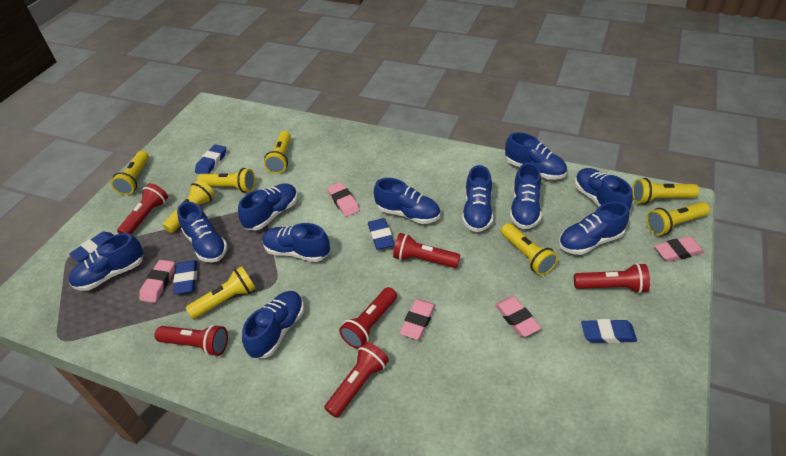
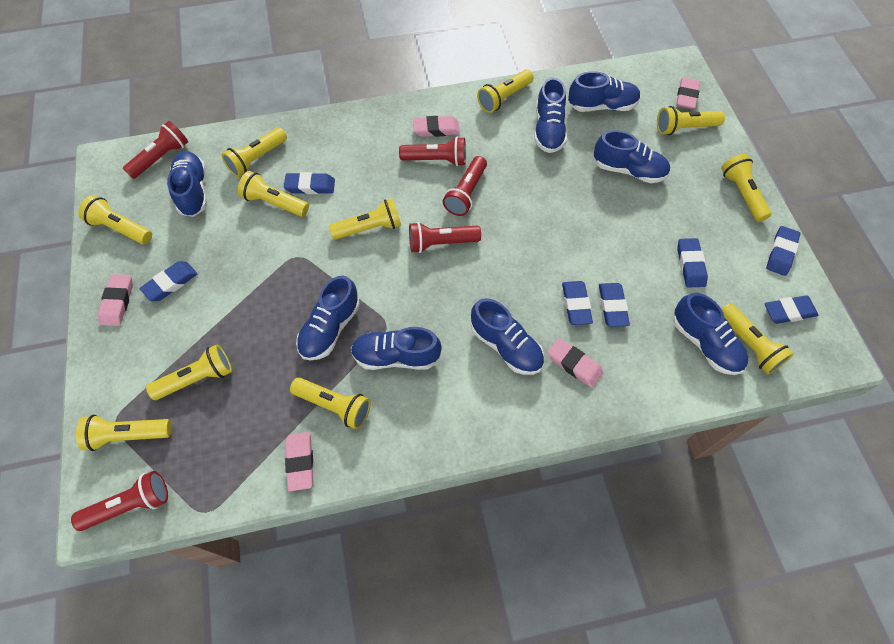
blue eraser: [69,232,114,262] [173,260,197,294] [195,144,226,174] [368,218,395,250] [581,319,637,343] = 5 -> [139,261,198,301] [284,172,335,194] [562,281,593,325] [599,283,630,327] [677,238,708,287] [765,295,818,324] [766,226,800,276] = 7
blue shoe: [69,233,144,291] [177,202,228,262] [238,183,298,231] [242,291,304,359] [262,223,330,262] [374,178,440,224] [462,165,493,232] [505,132,567,180] [510,162,541,229] [559,201,629,255] [575,168,633,210] = 11 -> [167,151,207,217] [296,275,360,360] [351,327,442,370] [471,298,544,375] [534,77,567,153] [568,71,641,112] [594,130,670,183] [673,293,748,375] = 8
red flashlight: [117,183,168,234] [154,324,228,356] [324,342,389,418] [339,287,397,349] [393,233,460,268] [574,263,650,293] = 6 -> [71,471,168,531] [123,121,188,179] [399,137,466,166] [409,222,481,253] [443,156,487,216] = 5
yellow flashlight: [111,151,149,195] [163,180,215,233] [186,266,256,319] [197,168,255,193] [264,131,291,174] [501,223,558,275] [632,178,699,204] [646,202,710,235] = 8 -> [76,415,172,451] [78,195,152,244] [146,344,232,400] [221,127,287,177] [238,171,309,217] [290,377,371,429] [329,198,401,240] [477,69,534,113] [657,106,725,135] [721,154,771,222] [722,303,794,374] = 11

